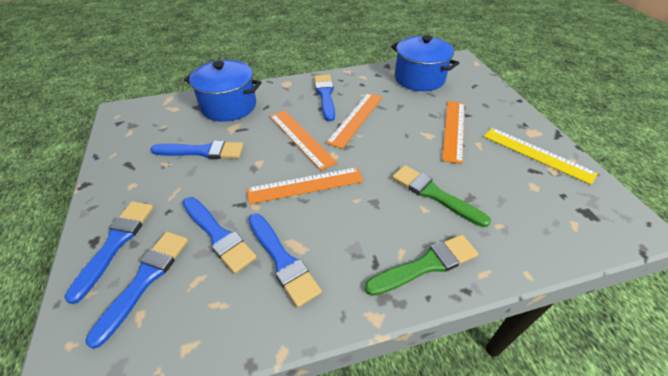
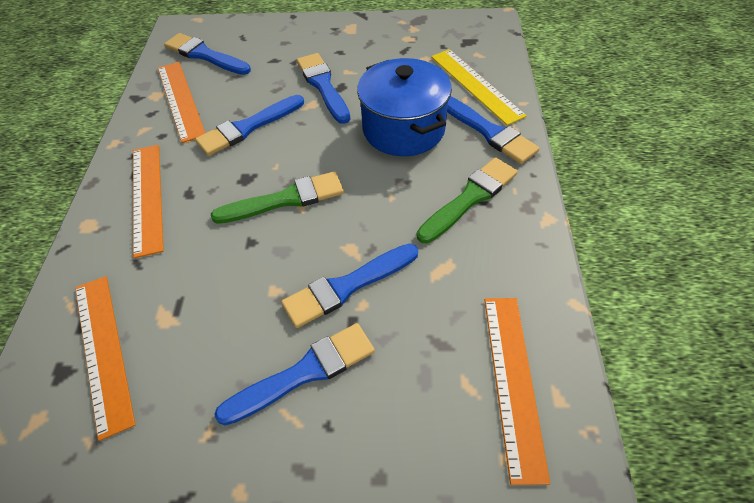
blue pot: [184,60,262,122] [391,35,459,91] = 2 -> [357,58,452,156] = 1

